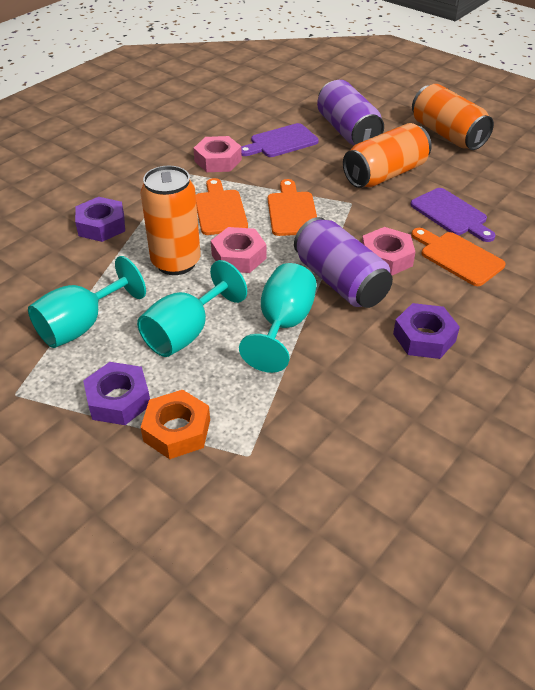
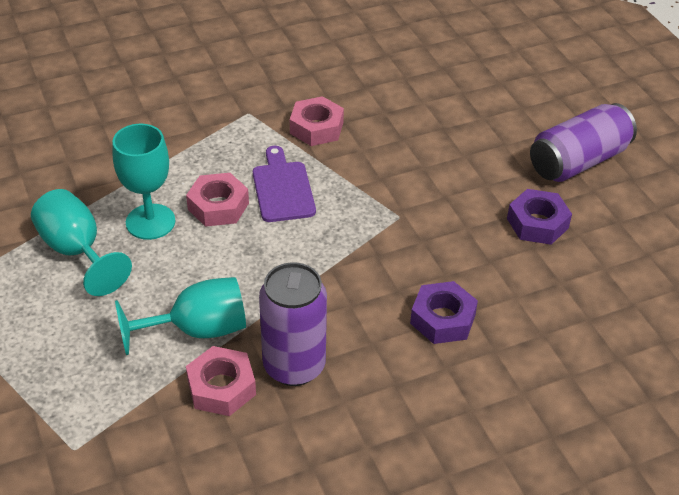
orange can: [141,166,200,275] [343,123,432,188] [412,84,494,150] = 3 -> none = 0
orange cutting board: [196,178,248,235] [268,179,317,236] [411,228,505,286] = 3 -> none = 0
orange nut: [141,390,210,459] = 1 -> none = 0
purple cutting board: [241,123,319,157] [410,188,495,242] = 2 -> [253,146,316,222] = 1
purple nut: [75,197,125,242] [83,362,150,425] [393,303,460,359] = 3 -> [410,281,478,344] [507,189,572,245] = 2

